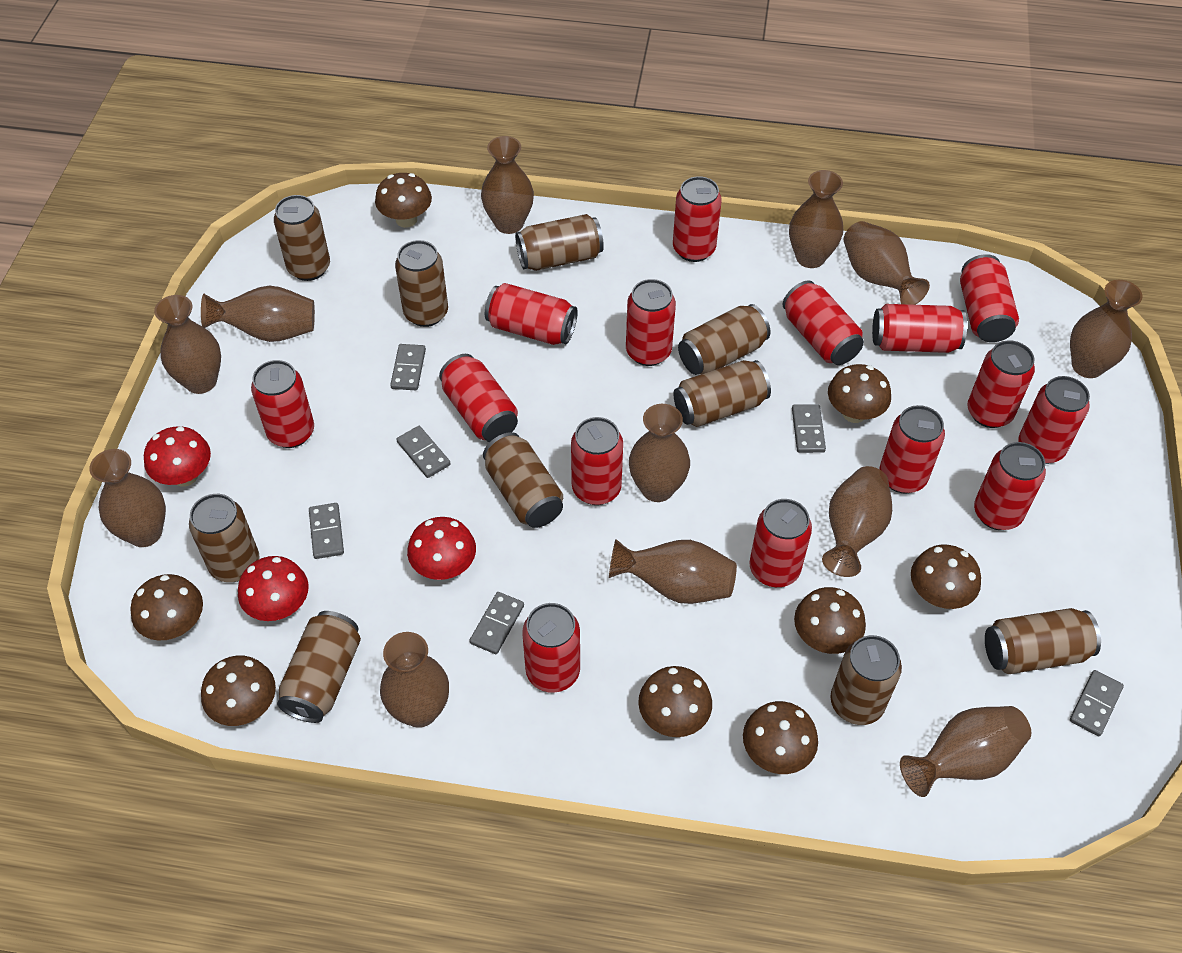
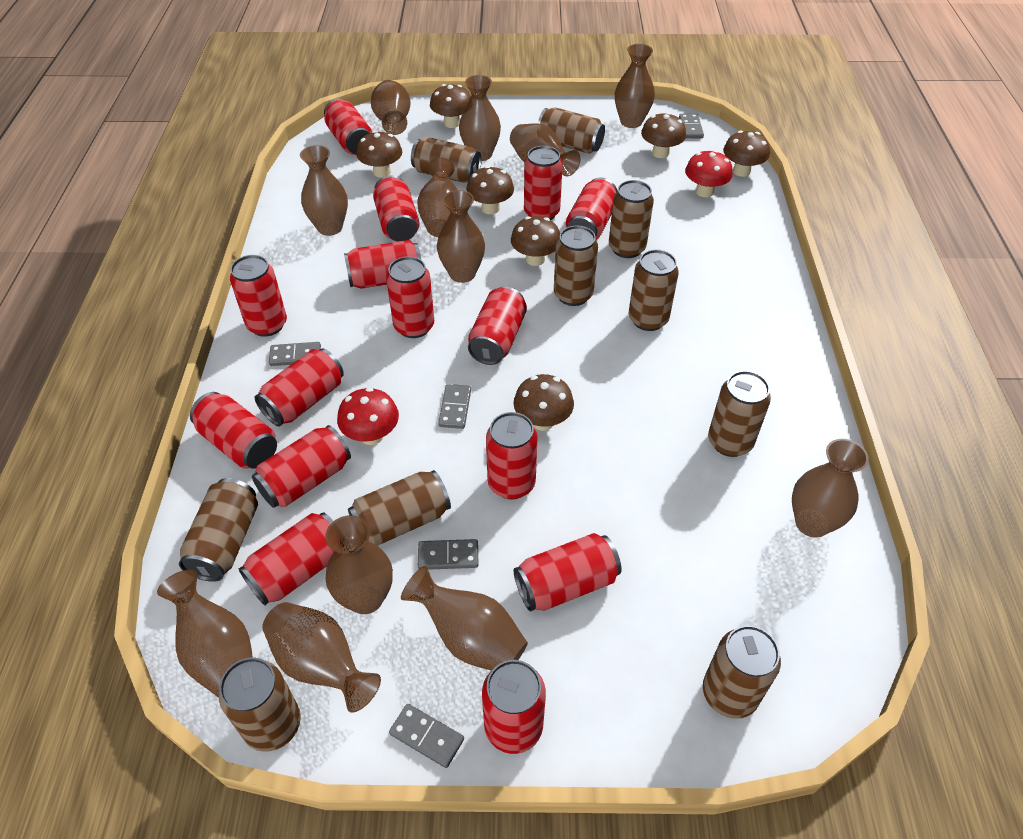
brown mushroom: [130,574,203,640] [201,656,276,726] [375,173,432,228] [638,666,712,737] [743,701,818,774] [794,587,866,654] [828,364,891,423] [911,545,981,609] = 8 -> [356,131,402,177] [430,84,471,128] [466,166,514,214] [511,216,560,266] [514,374,574,431] [641,112,686,158] [723,131,770,177] = 7
grey domino: [309,503,344,559] [390,344,426,390] [396,426,451,478] [469,592,524,654] [792,404,826,453] [1070,670,1124,736] = 6 -> [269,342,321,366] [389,704,464,768] [418,539,478,570] [438,384,471,429] [679,114,704,139] = 5
red mushroom: [144,426,211,487] [238,556,309,621] [407,517,476,580] = 3 -> [337,388,399,445] [685,150,733,197] = 2

